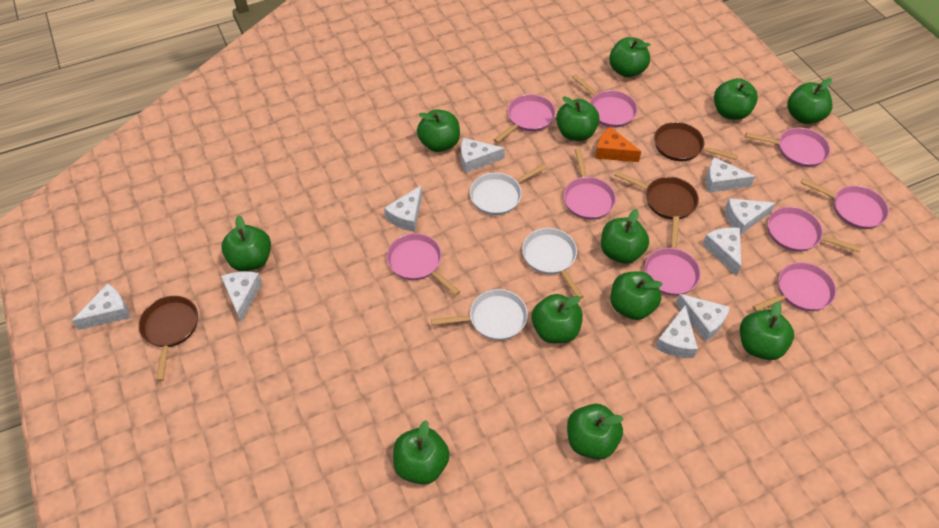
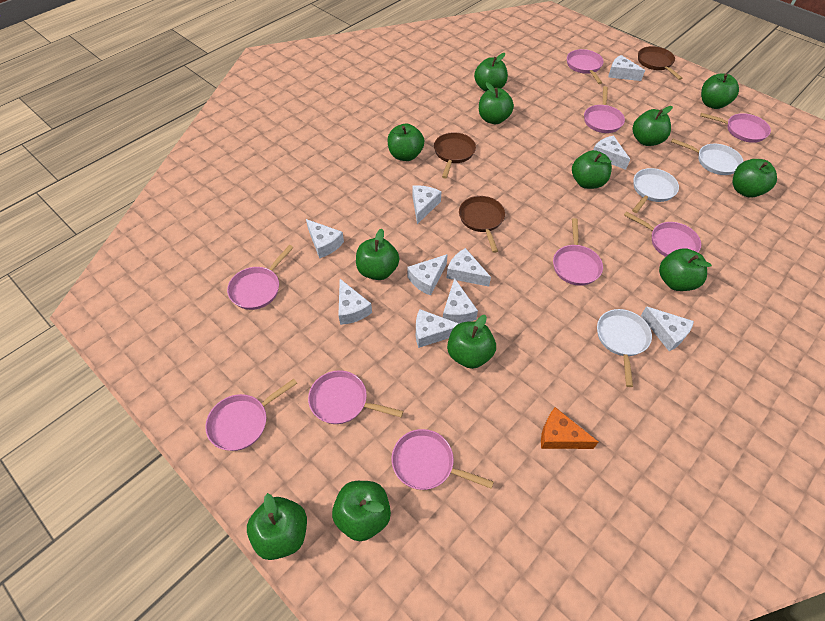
white cheese: [72,284,130,330] [221,271,262,323] [384,186,422,232] [461,138,505,173] [655,305,698,358] [676,294,730,341] [702,227,741,276] [706,157,755,193] [725,198,775,235] = 9 -> [306,219,344,258] [338,279,372,325] [407,254,448,296] [412,185,442,224] [416,309,459,348] [443,278,478,323] [447,248,491,287] [593,135,630,170] [609,55,645,81] [641,306,694,351] = 10

